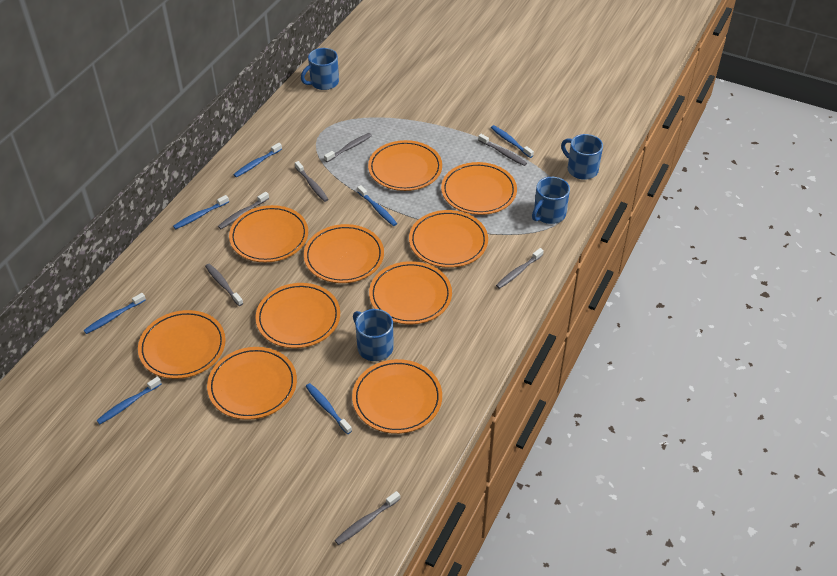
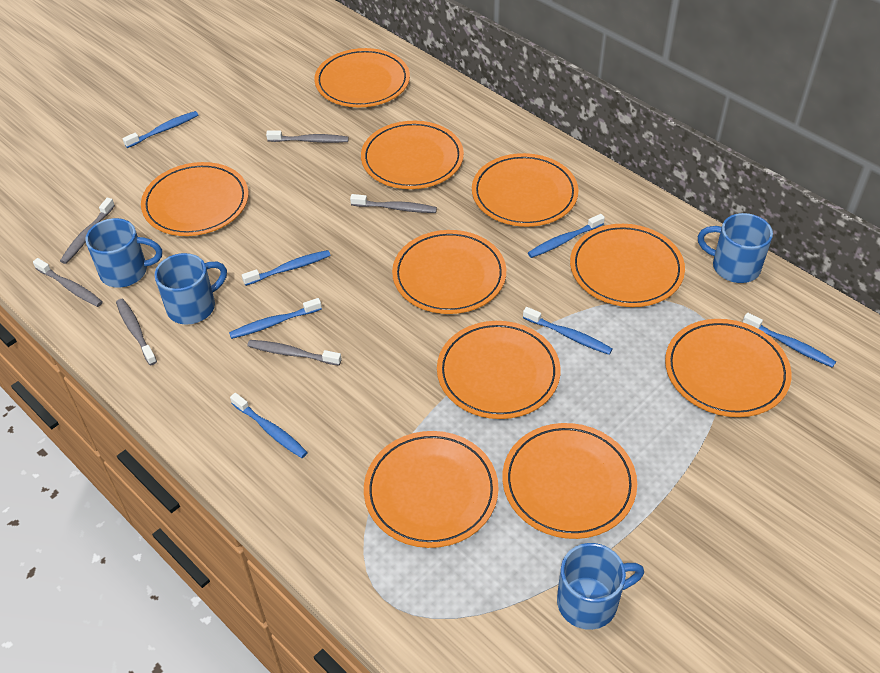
grey toothbrush: [205,264,243,306] [218,192,269,229] [295,161,329,202] [324,133,372,162] [335,491,400,545] [478,134,527,166] [496,248,544,289] = 7 -> [33,258,103,307] [60,198,115,264] [116,299,157,365] [247,340,341,366] [266,130,349,143] [350,194,437,213] = 6

